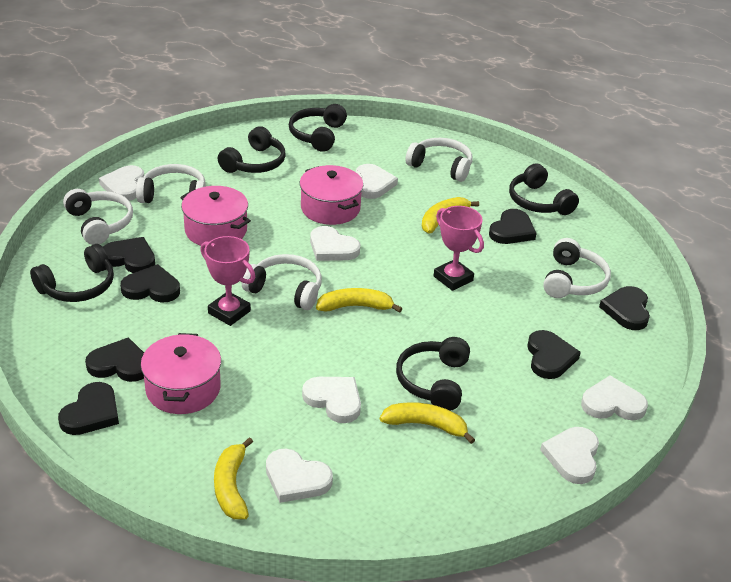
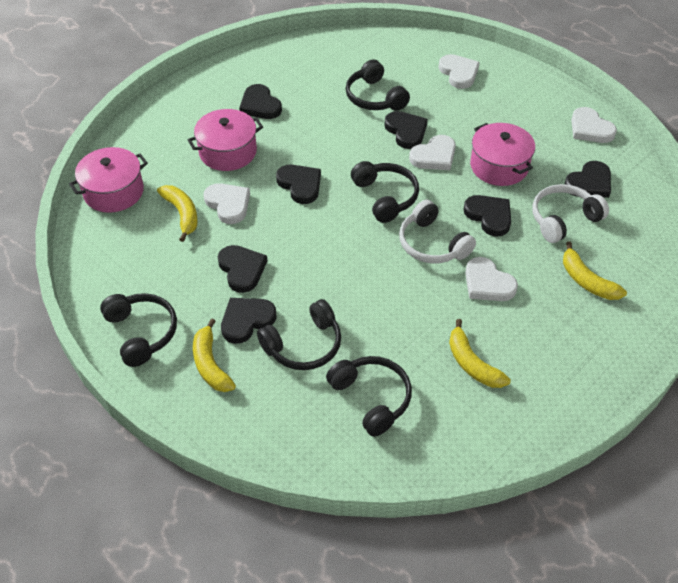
pink trophy: [200,236,255,326] [434,206,484,291] = 2 -> none = 0
white headphones: [63,189,133,245] [136,164,206,203] [242,254,322,310] [405,138,472,182] [543,238,611,298] = 5 -> [399,200,476,263] [532,184,609,243] = 2
white heart: [99,165,144,201] [266,449,333,503] [302,377,361,423] [310,226,360,261] [356,164,398,199] [540,427,599,484] [581,376,648,420] = 7 -> [204,183,250,224] [409,135,456,170] [439,54,480,89] [465,257,518,301] [571,107,617,143] = 5

